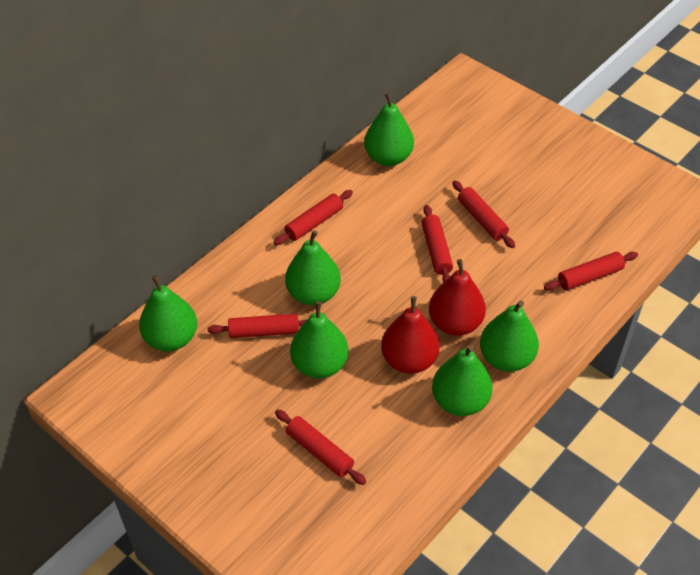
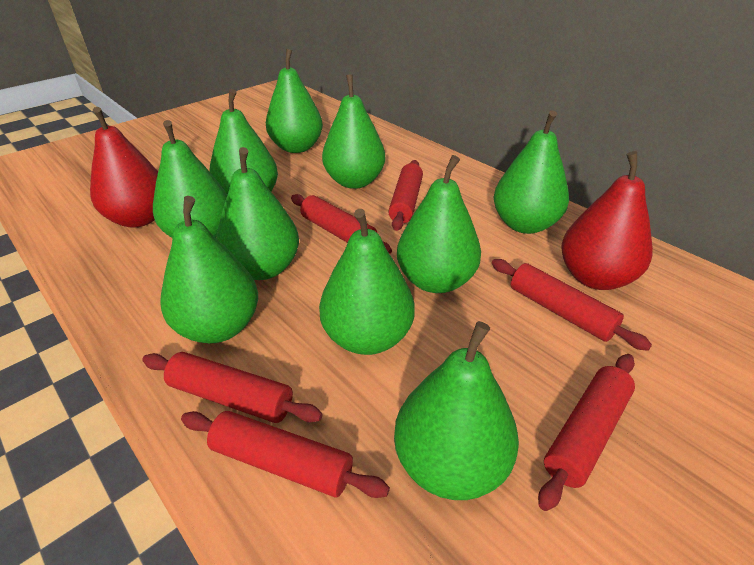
green pear: [139,275,197,351] [285,230,341,305] [290,301,349,379] [364,92,414,166] [432,345,492,416] [480,300,539,372] = 6 -> [153,120,227,238] [160,196,258,343] [209,89,278,195] [216,147,299,280] [266,49,323,153] [319,209,415,355] [322,74,385,189] [394,321,519,500] [397,155,481,293] [493,110,569,234] = 10

